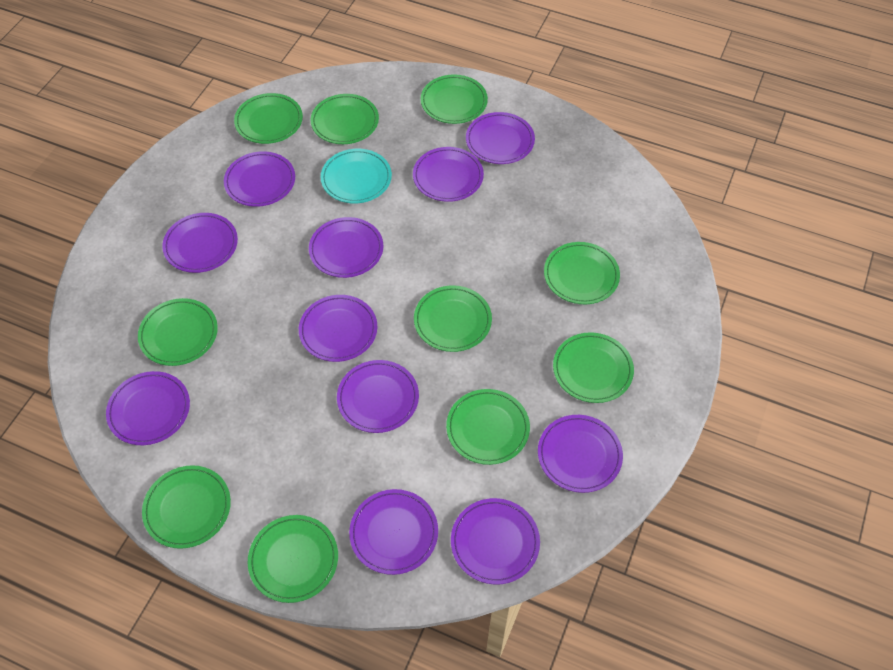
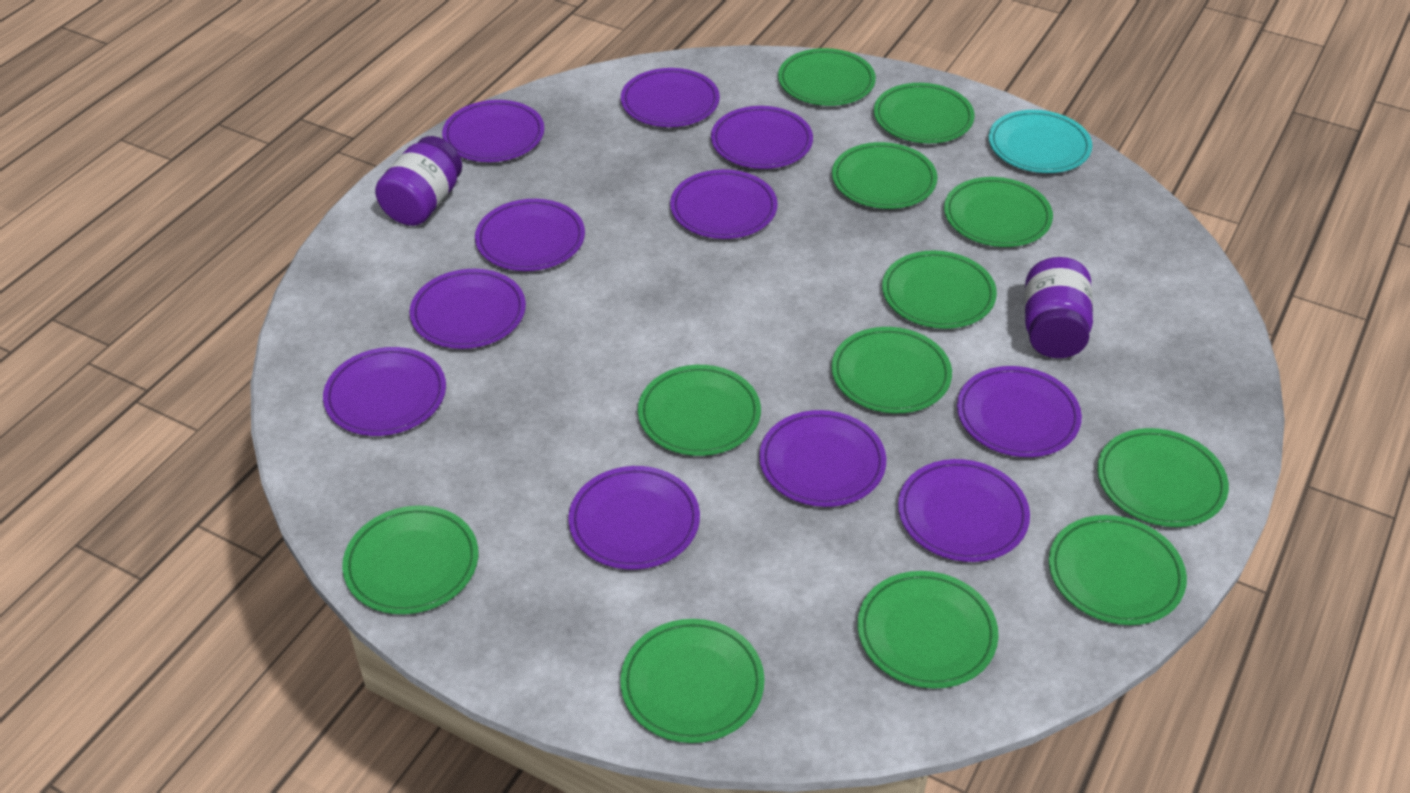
green plate: [138,298,218,366] [142,465,231,549] [234,93,303,144] [248,515,338,603] [311,94,379,144] [414,285,492,352] [420,74,488,124] [446,389,530,465] [544,242,620,304] [553,332,634,403] = 10 -> [342,506,478,614] [620,619,765,743] [638,365,761,456] [778,48,876,106] [832,142,937,209] [832,327,952,413] [858,571,999,689] [874,83,975,143] [882,251,997,329] [944,177,1053,247] [1049,515,1187,625] [1097,428,1229,527] = 12
purple jar: none = 0 -> [375,136,462,226] [1025,257,1093,358] = 2

